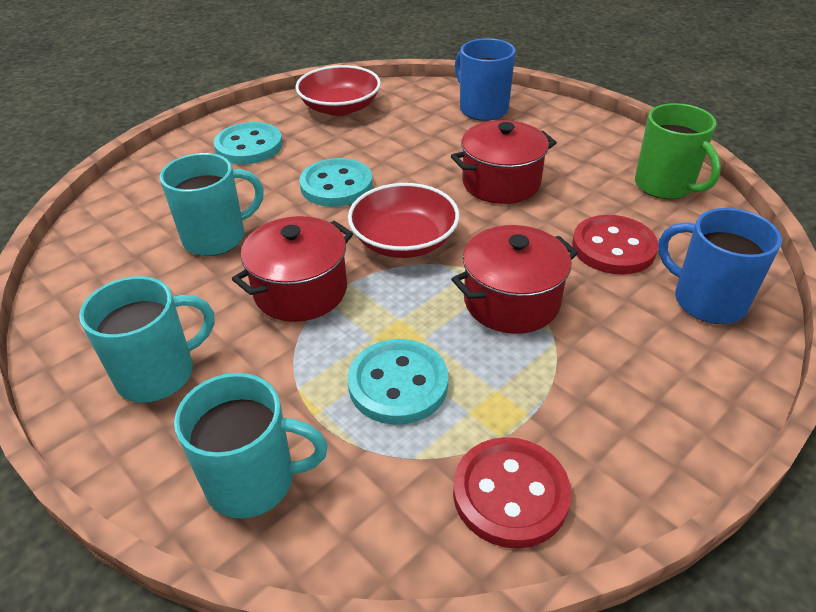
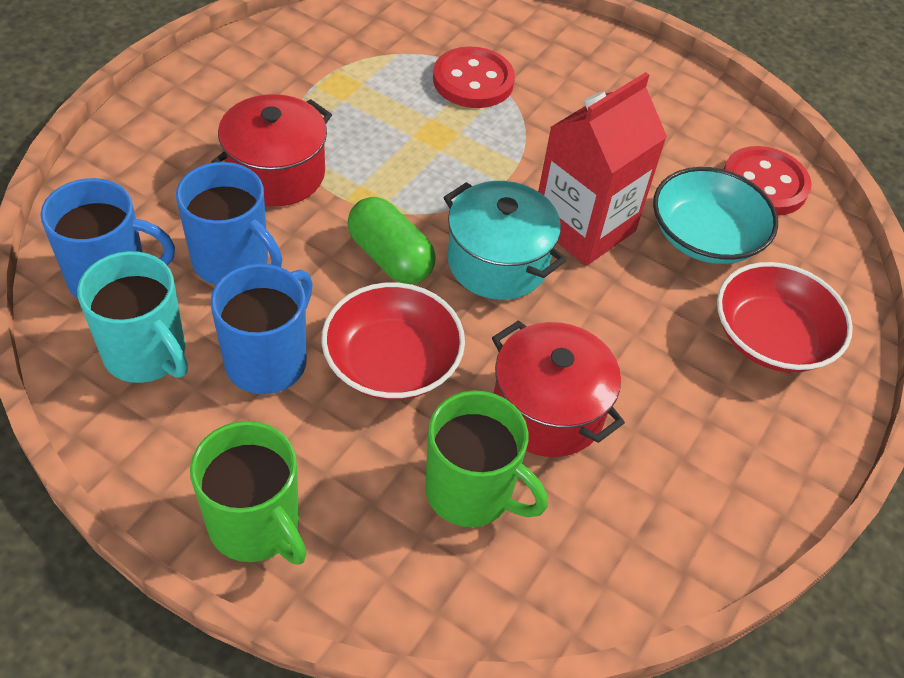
blue mug: [455,38,516,121] [658,208,782,324] = 2 -> [40,178,175,299] [176,162,282,285] [210,264,313,394] = 3
green capsule: none = 0 -> [347,197,436,284] = 1
green mug: [635,103,721,199] = 1 -> [190,421,307,564] [425,390,548,527] = 2
red carton: none = 0 -> [538,72,667,266] = 1
red pot: [232,216,353,322] [451,120,557,204] [451,225,578,334] = 3 -> [211,94,332,207] [492,320,625,457] = 2
turquoise bowl: none = 0 -> [653,167,778,264] = 1
turquoise button: [214,122,282,164] [299,158,373,207] [348,339,448,425] = 3 -> none = 0
turquoise mug: [79,276,215,403] [160,153,264,256] [174,373,328,519] = 3 -> [77,251,188,383] = 1
turquoise pot: none = 0 -> [443,181,566,300] = 1

